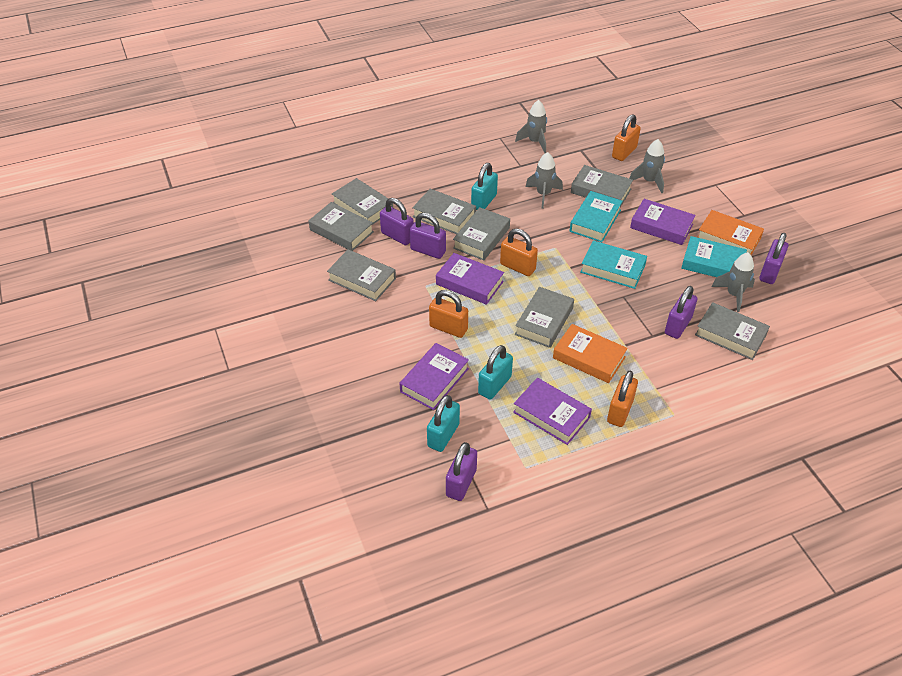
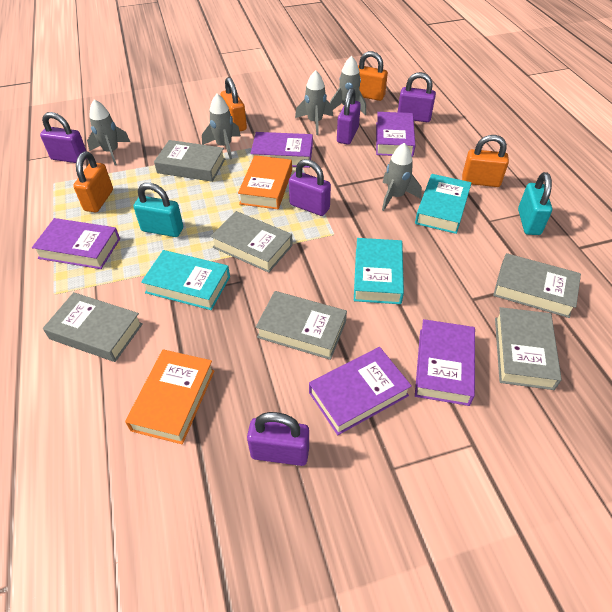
grey book: [309,202,374,251] [327,249,396,301] [332,178,393,226] [412,189,476,234] [453,207,510,260] [515,287,574,348] [571,165,633,207] [695,302,770,360] = 8 -> [43,292,143,362] [154,140,225,182] [210,211,293,273] [256,291,347,360] [493,253,581,318] [495,307,562,390] = 6
grey rocket: [515,100,547,153] [526,152,563,209] [629,139,665,193] [711,252,755,312] = 4 -> [87,99,130,165] [202,94,241,159] [295,70,333,135] [330,56,366,115] [382,143,422,211] = 5
purple book: [400,343,469,410] [436,253,504,305] [513,378,592,445] [630,199,696,245] = 4 -> [32,218,120,269] [250,132,313,168] [309,347,412,435] [376,112,415,157] [415,319,475,406] = 5
turquoise padlock: [427,395,460,452] [471,163,498,210] [478,345,513,400] = 3 -> [133,183,183,237] [518,172,552,235] = 2

